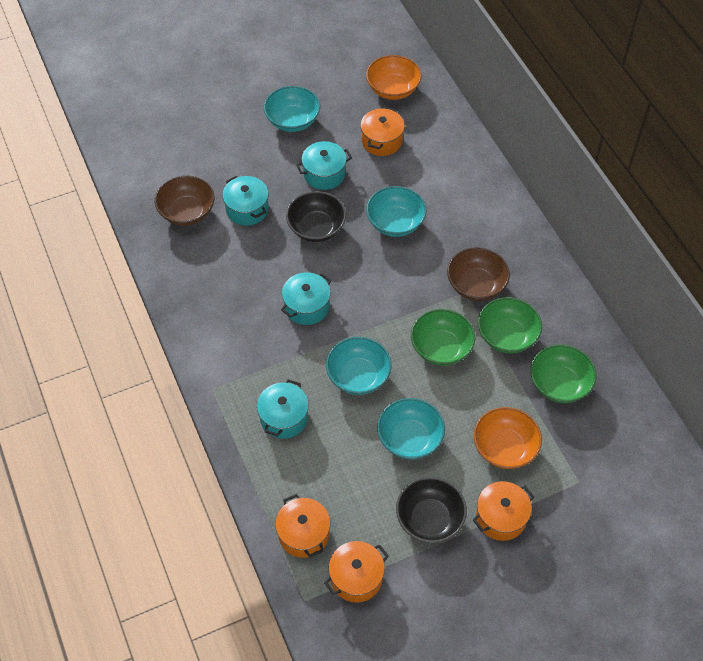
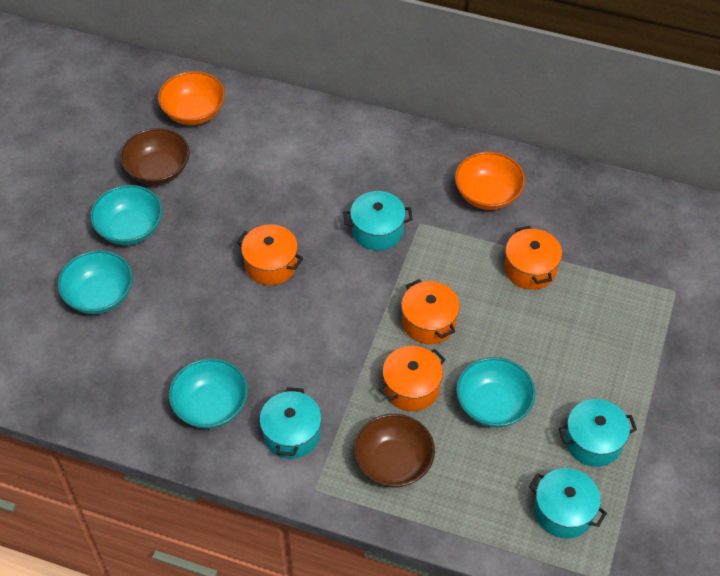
black bowl: [286,191,346,242] [396,477,467,543] = 2 -> none = 0
green bowl: [411,309,476,366] [478,297,542,353] [530,345,597,403] = 3 -> none = 0

